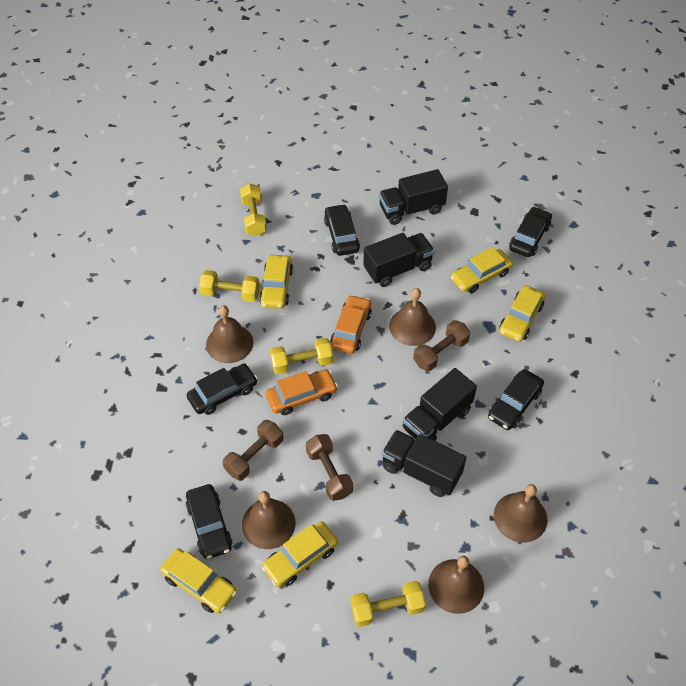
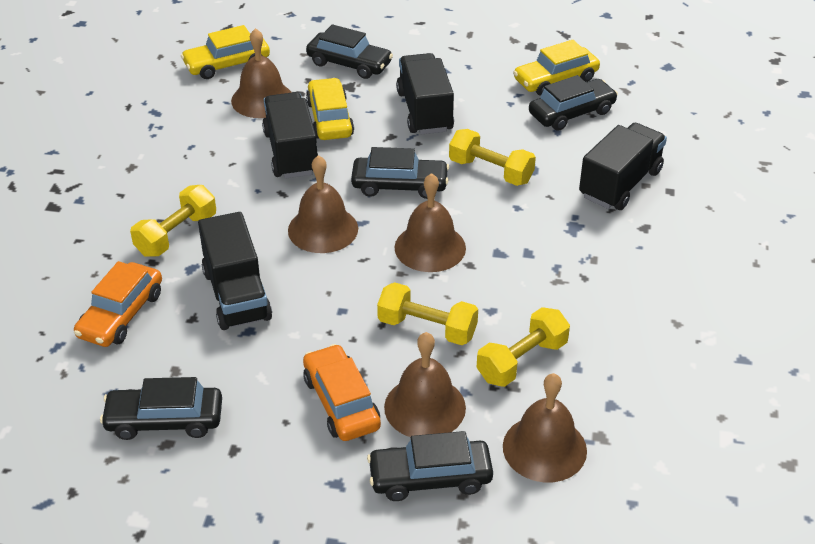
brown dumbbell: [222,420,283,481] [306,434,353,501] [413,320,470,371] = 3 -> none = 0
yellow car: [160,548,237,613] [259,255,293,309] [261,521,338,587] [451,247,513,293] [499,285,545,342] = 5 -> [181,25,270,79] [306,78,354,140] [513,40,600,96] = 3

